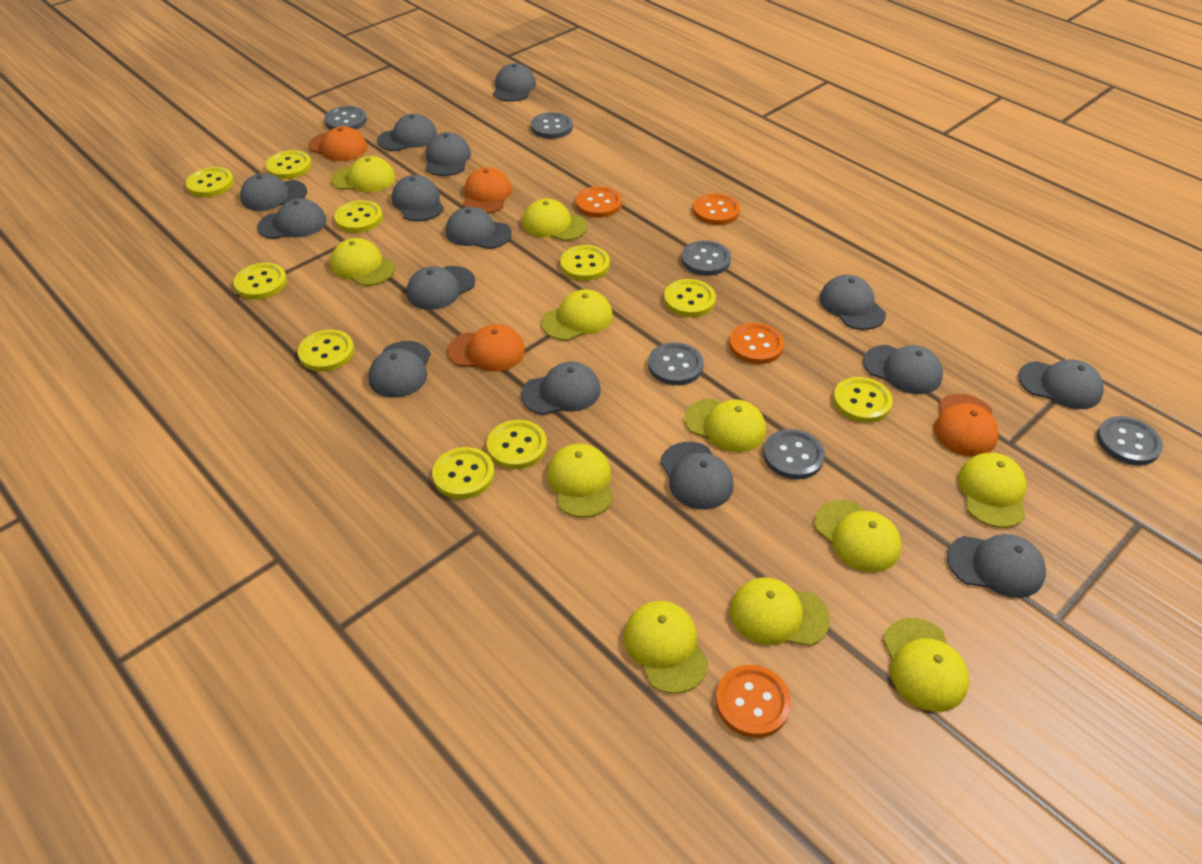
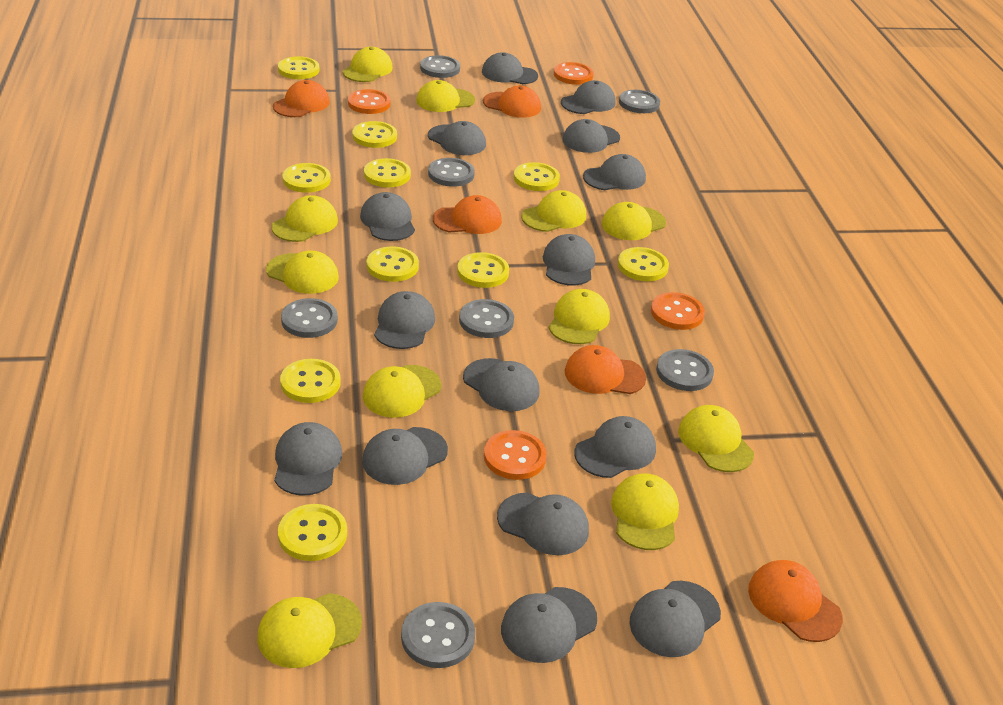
grey button: [324,106,367,130] [531,112,573,139] [648,342,704,385] [681,240,731,276] [763,429,825,479] [1097,416,1163,465] = 6 -> [281,298,338,338] [401,602,475,668] [420,55,460,78] [428,158,475,187] [459,299,514,338] [619,90,660,113] [656,349,714,391] = 7
orange cap: [308,126,367,161] [447,324,525,372] [463,167,512,214] [934,394,999,457] = 4 -> [273,80,330,117] [433,195,502,234] [483,86,541,118] [565,345,646,394] [748,560,843,642] = 5

